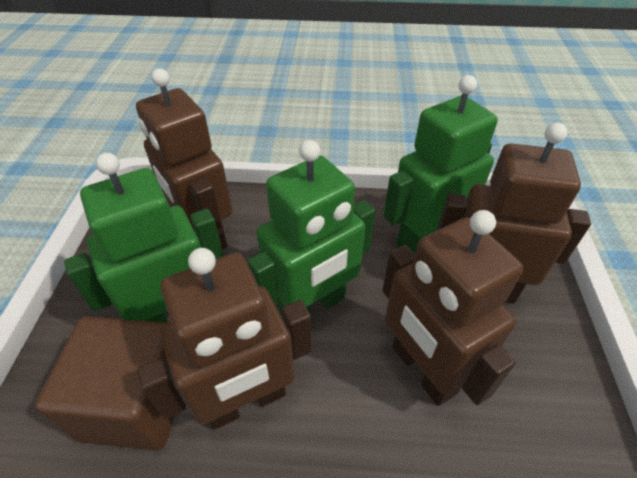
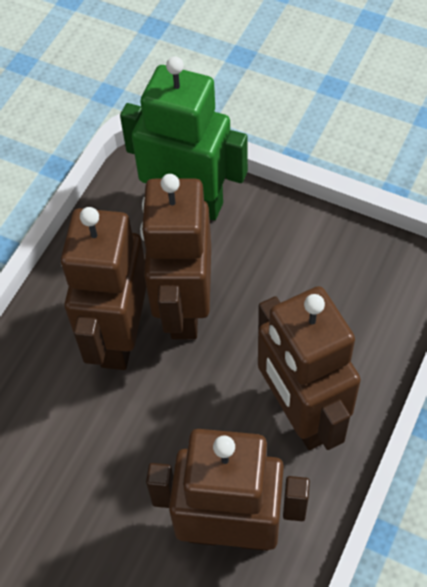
brown cube: [35,316,175,450] = 1 -> none = 0
green robot: [64,153,224,323] [247,140,375,317] [384,75,498,254] = 3 -> [120,57,248,220] = 1

